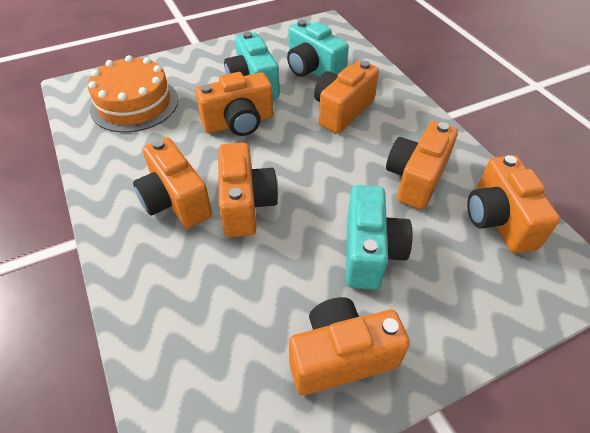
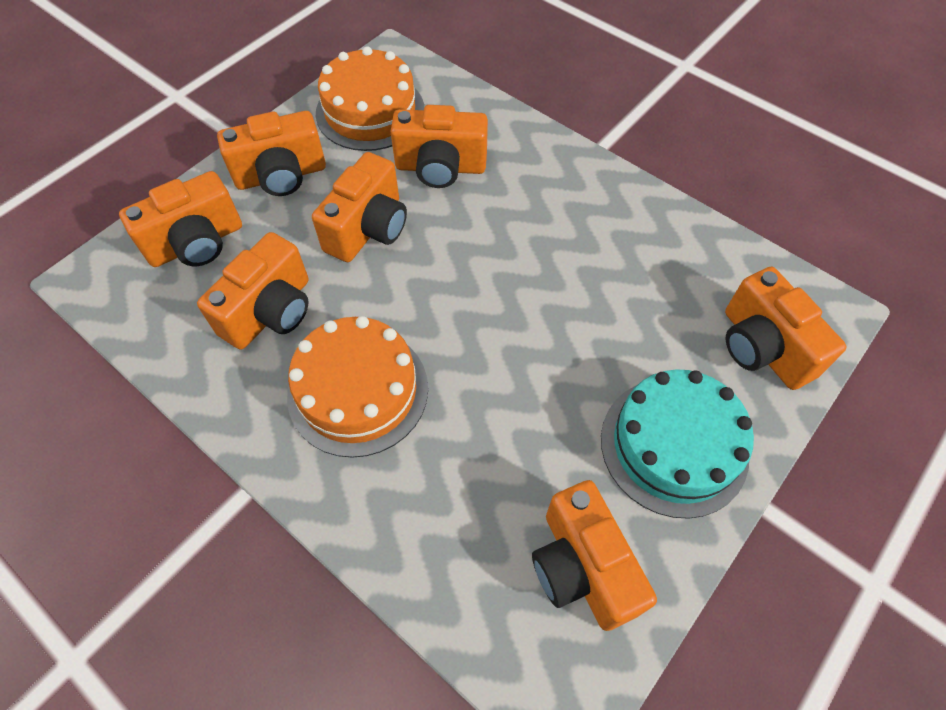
orange cake: [88,55,178,133] = 1 -> [287,316,428,458] [316,46,424,151] = 2
turquoise cake: none = 0 -> [601,369,754,519] = 1
turquoise camera: [224,32,279,99] [287,20,349,77] [346,185,412,290] = 3 -> none = 0

